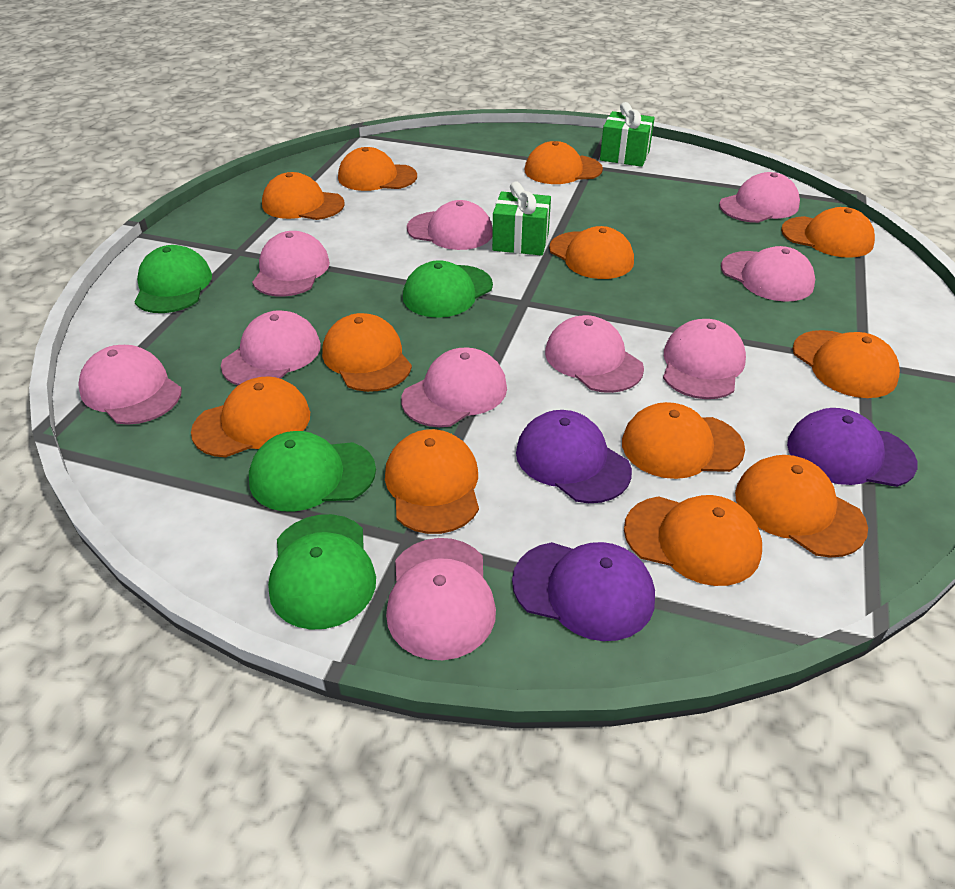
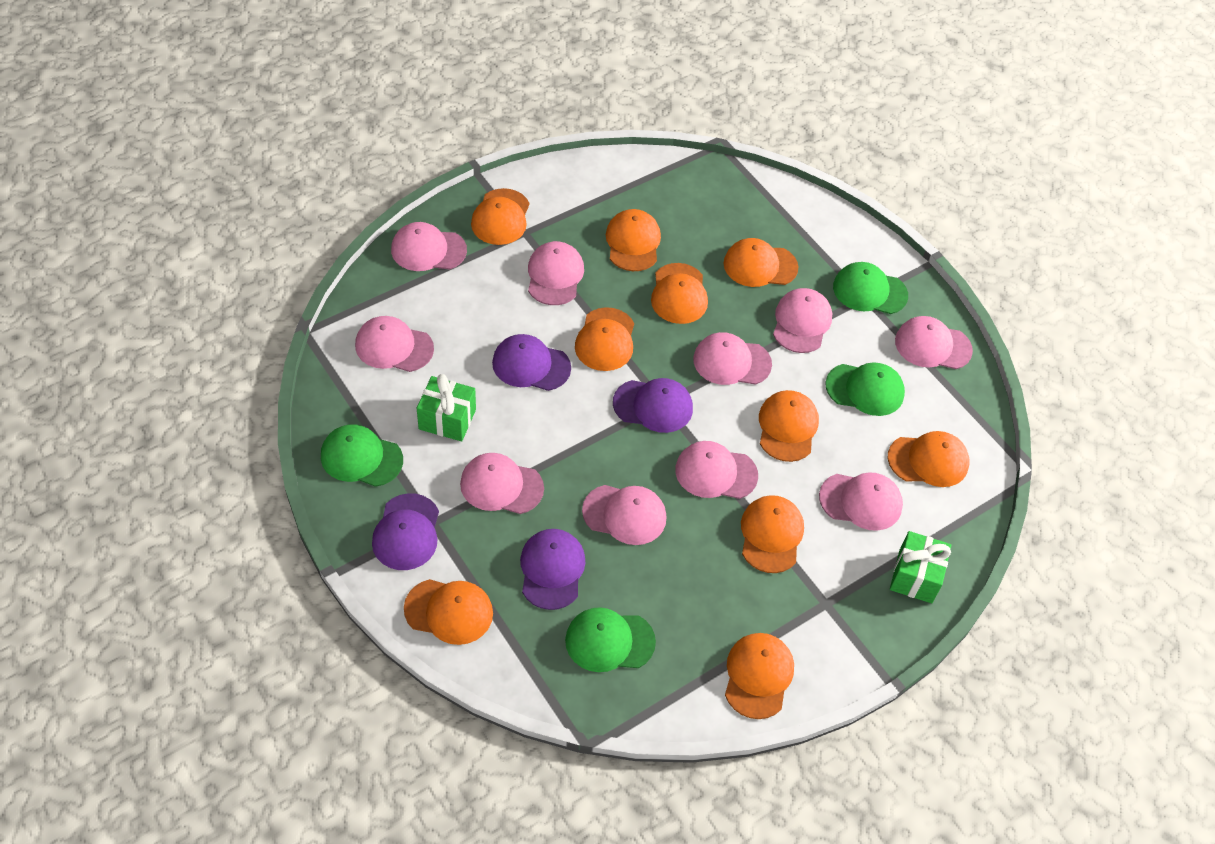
orange cap: [191,376,310,457] [262,172,345,220] [322,313,412,392] [338,147,417,191] [385,429,479,534] [525,141,603,184] [549,226,634,279] [622,402,745,479] [624,495,762,586] [735,455,868,558] [781,207,875,258] [793,330,900,398] = 12 -> [404,579,493,645] [471,188,530,245] [575,307,634,371] [606,209,661,271] [651,263,708,324] [723,238,799,287] [725,633,794,719] [741,495,804,573] [759,390,819,462] [888,431,969,487] = 10
purple cap: [512,542,655,641] [516,410,632,503] [787,408,918,487] = 3 -> [372,493,439,570] [492,334,571,391] [520,529,585,610] [613,378,693,433] = 4

